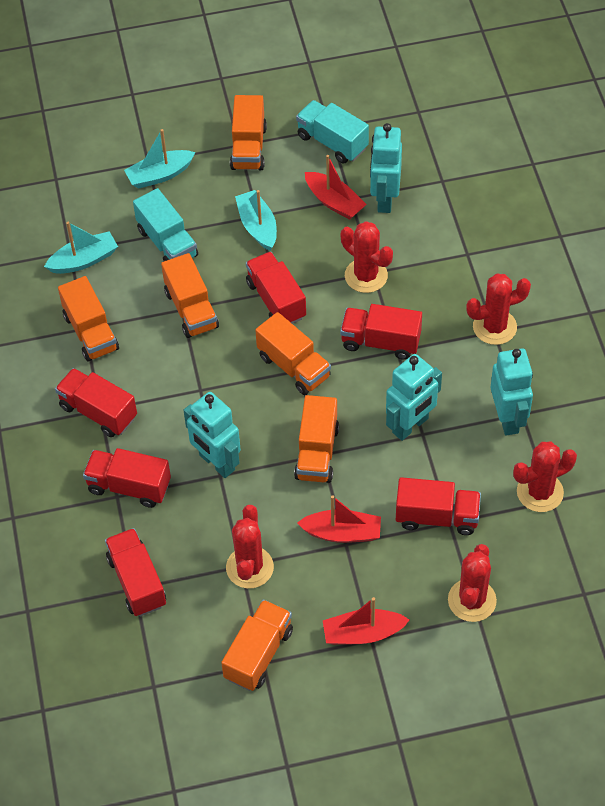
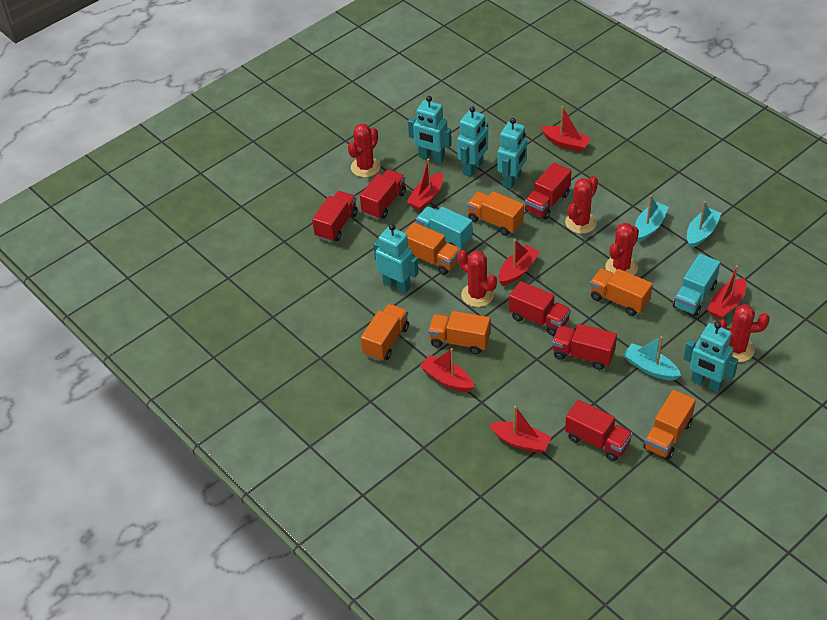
red boat: [297,495,381,543] [305,155,367,220] [322,597,409,645] = 3 -> [407,159,443,211] [420,348,474,392] [489,406,551,453] [498,239,540,286] [541,106,591,152] [707,265,746,320] = 6
turquoise robot: [184,392,241,478] [370,123,402,213] [386,354,442,441] [490,348,533,436] = 4 -> [373,224,419,294] [408,96,452,164] [457,106,488,177] [498,118,527,189] [684,322,738,392] = 5

